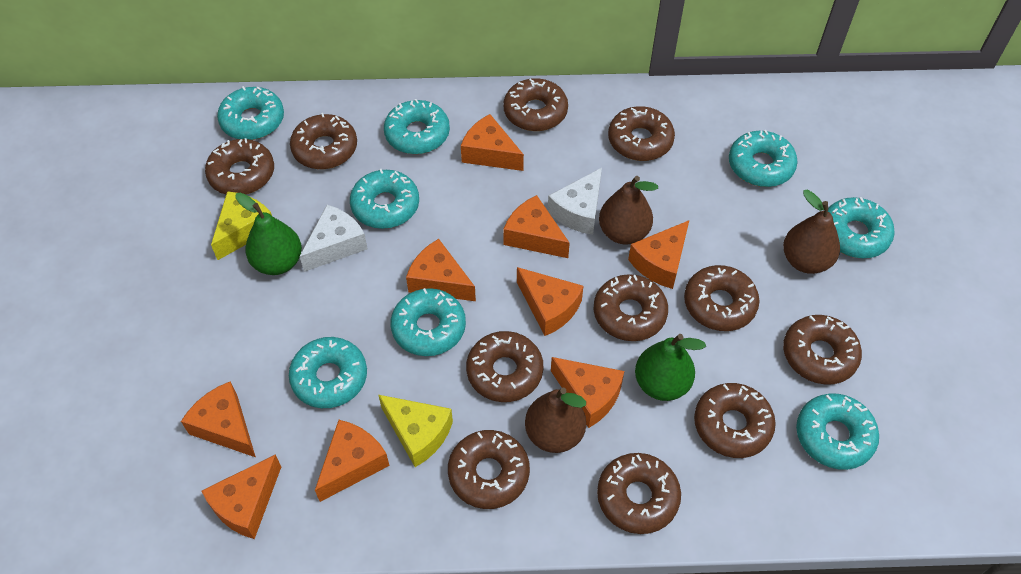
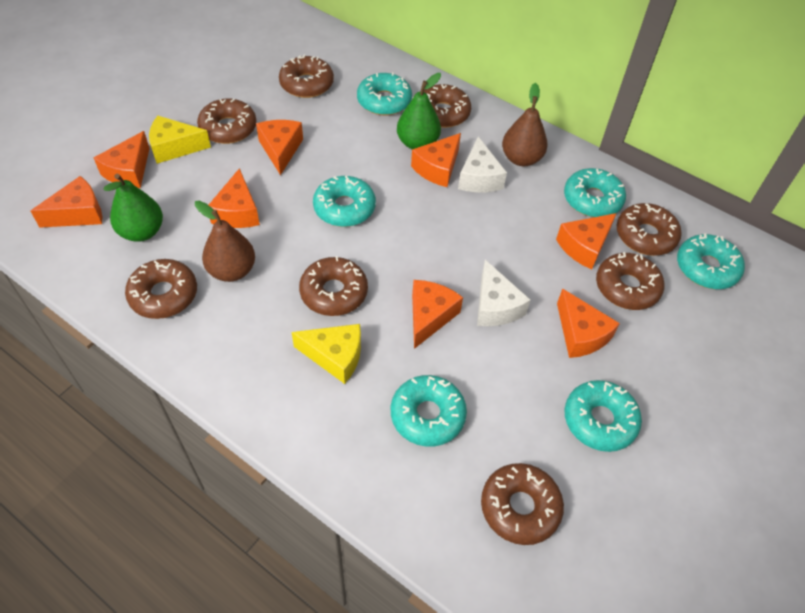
brown donut: [205,138,274,195] [290,113,357,169] [448,430,530,509] [466,331,543,402] [503,78,568,131] [594,274,668,341] [597,453,681,534] [608,106,675,161] [684,265,760,331] [694,383,776,458] [783,315,862,385] = 11 -> [125,259,197,319] [197,99,257,144] [279,55,334,98] [299,256,368,316] [424,84,471,128] [481,463,564,545] [596,252,664,310] [617,203,682,256] = 8
brown pear: [525,388,586,453] [599,176,658,244] [783,190,840,274] = 3 -> [195,201,255,282] [502,83,548,166] = 2
orange cheese: [181,382,256,457] [201,454,281,539] [315,420,389,502] [406,239,476,301] [461,114,524,171] [503,195,570,258] [517,267,583,336] [551,357,624,428] [628,220,689,289] = 9 -> [31,176,102,228] [94,131,150,188] [209,168,260,228] [256,120,303,175] [411,133,461,187] [412,280,463,349] [556,213,617,270] [557,289,620,358] = 8
turquoise donut: [217,86,284,140] [289,337,367,408] [350,169,419,229] [384,99,450,154] [391,288,466,356] [729,130,798,187] [796,393,879,470] [828,197,895,258] = 8 -> [313,176,376,227] [357,72,412,115] [391,375,467,447] [564,168,626,217] [564,380,642,452] [677,233,745,289] = 6

